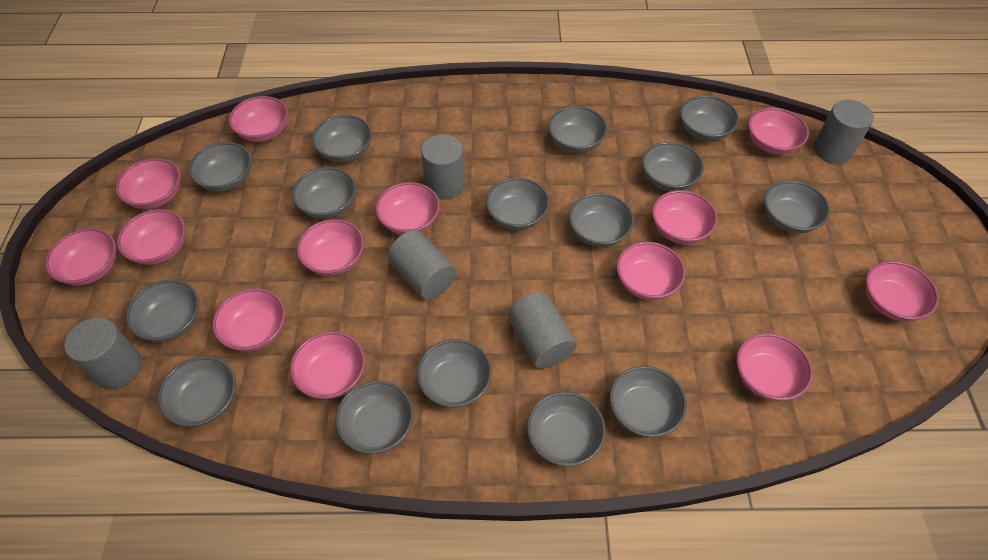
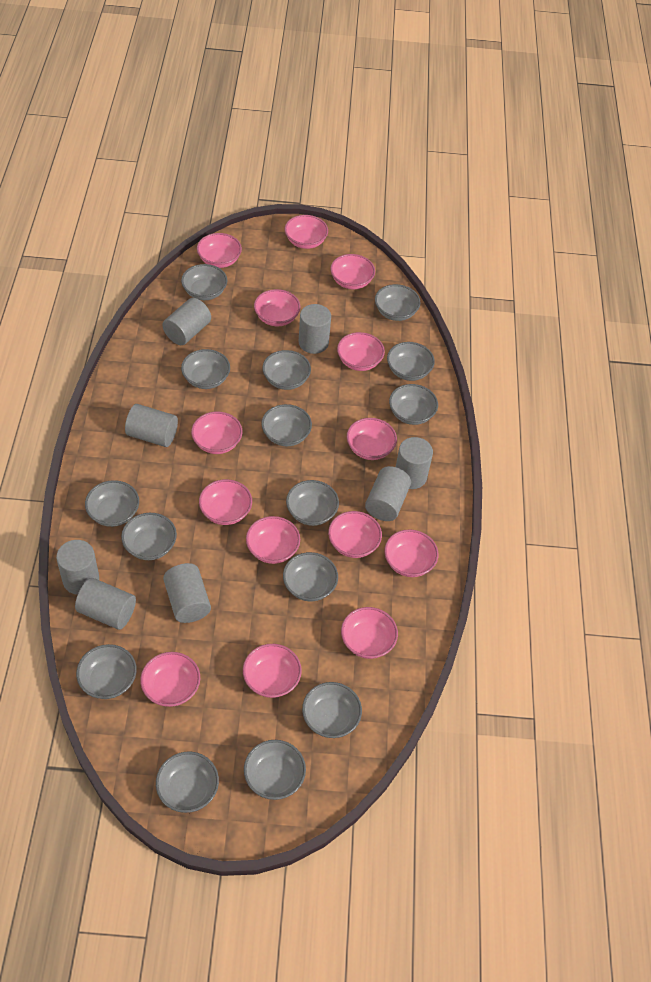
grey cylinder: [64,318,143,389] [388,230,457,299] [421,134,465,200] [508,293,577,369] [814,100,874,164] = 5 -> [56,540,99,595] [75,578,136,630] [125,404,178,447] [162,298,211,345] [163,563,211,623] [298,304,331,354] [365,466,411,521] [396,437,433,489] = 8
pink bowl: [45,228,116,285] [116,158,181,209] [117,209,186,265] [212,288,285,352] [229,96,288,142] [290,332,365,399] [297,219,364,276] [376,182,440,235] [616,242,685,300] [652,190,718,244] [736,333,813,401] [748,108,809,155] [866,261,939,321] = 13 -> [140,652,200,707] [191,412,242,454] [197,233,242,268] [199,479,252,525] [243,644,302,698] [246,516,300,564] [254,289,300,326] [285,215,328,249] [328,511,382,558] [330,254,375,289] [337,332,385,371] [341,607,398,659] [347,418,397,460] [384,529,438,577] = 14

